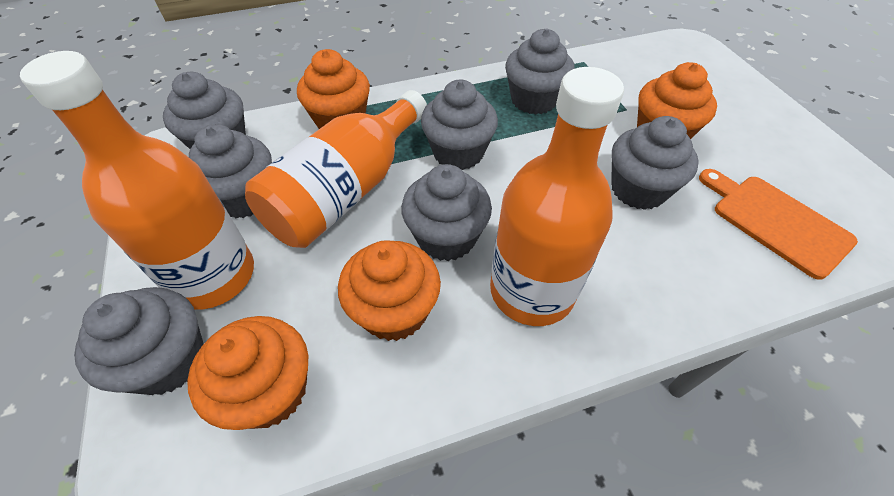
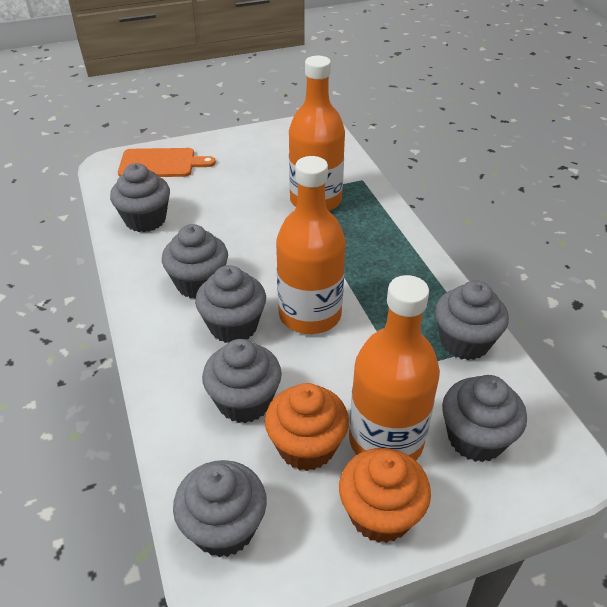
orange cupcake: [187,316,308,430] [297,49,370,129] [338,240,441,341] [637,62,717,139] = 4 -> [265,383,349,471] [339,448,431,543] = 2

